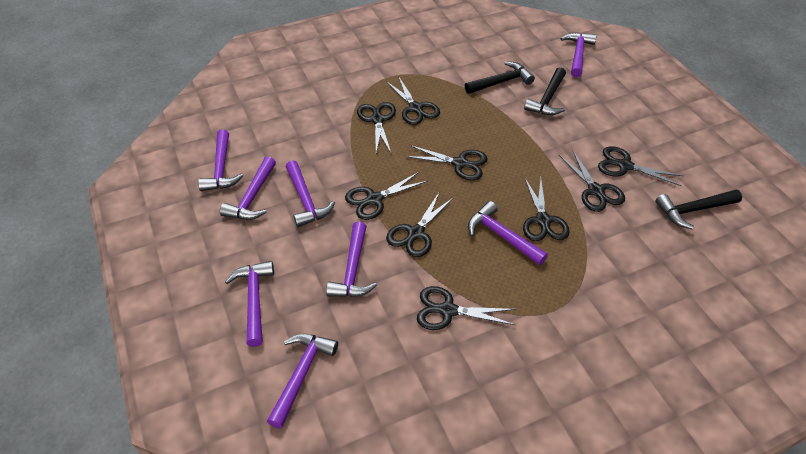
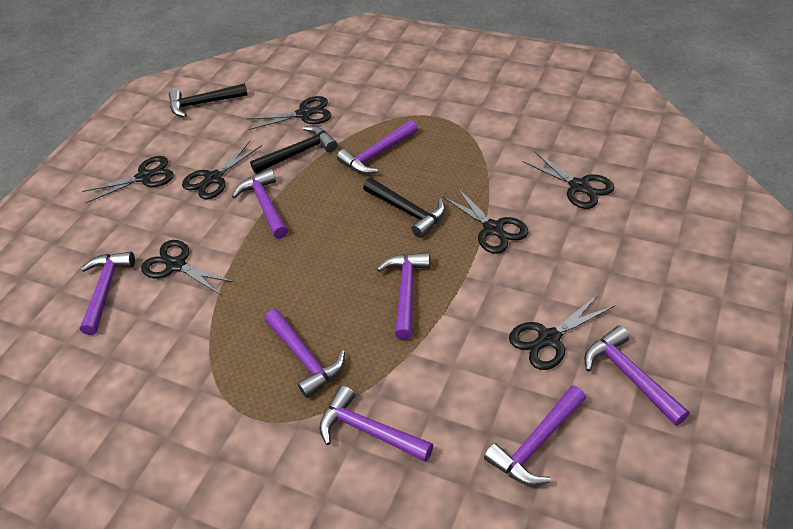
black scissors: [345,172,428,220] [357,102,396,153] [386,78,440,125] [386,191,454,257] [405,145,488,180] [417,286,516,330] [523,177,570,241] [559,150,625,212] [598,146,683,186] = 9 -> [82,156,174,203] [141,240,234,295] [182,141,262,199] [247,96,331,130] [443,187,528,254] [509,294,615,370] [522,151,614,209] = 7

